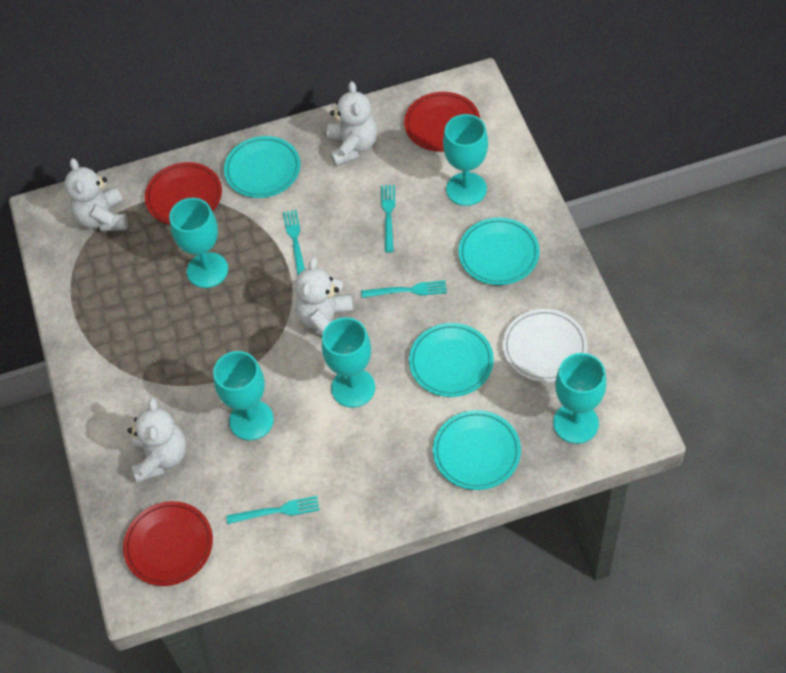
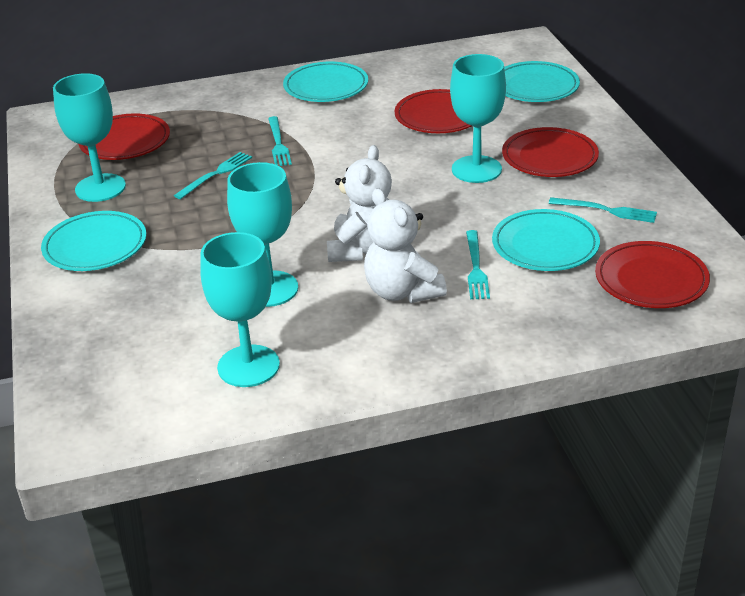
red plate: [123,501,213,586] [145,162,222,224] [404,92,480,152] = 3 -> [78,113,170,160] [395,89,472,133] [502,127,599,177] [595,241,710,308] = 4
turquoise goblet: [169,198,228,288] [213,351,274,440] [322,317,375,408] [443,114,488,206] [553,353,606,444] = 5 -> [53,73,126,202] [200,232,280,387] [227,162,298,307] [450,54,506,183] = 4
white plate: [503,309,588,382] = 1 -> none = 0
white teddy bear: [65,158,128,232] [128,398,186,483] [295,257,353,336] [327,81,377,167] = 4 -> [327,145,392,262] [364,188,447,303] = 2

